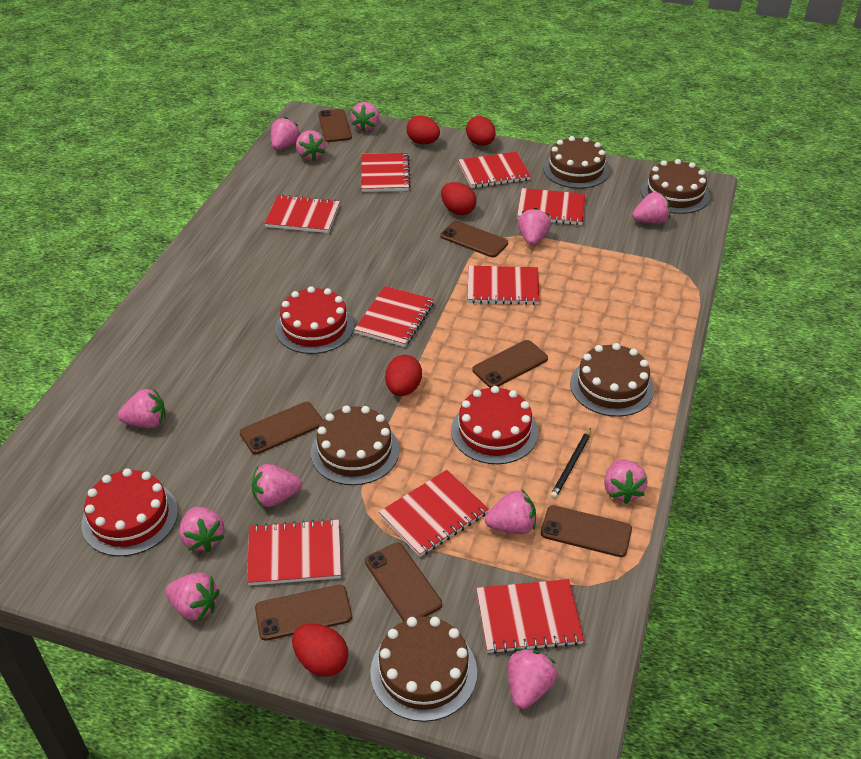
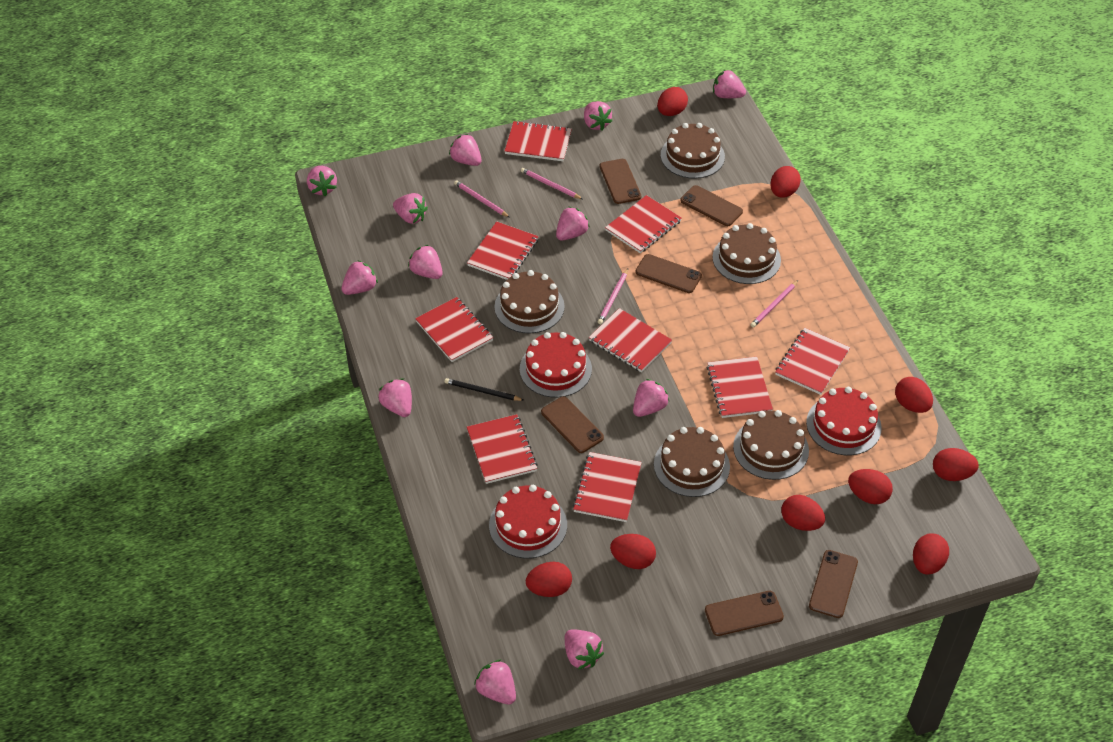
brown phone: [240,402,323,454] [255,585,352,641] [318,109,352,142] [365,543,442,621] [440,221,508,257] [472,340,548,388] [541,505,632,557] = 7 -> [541,396,604,453] [600,159,641,204] [635,254,702,293] [680,185,743,226] [705,591,784,636] [809,550,858,618] = 6
pink pencil: none = 0 -> [454,180,510,217] [521,168,582,199] [598,268,628,324] [751,281,798,327] = 4
red egg: [292,623,348,677] [385,355,422,396] [406,116,440,144] [441,182,476,215] [466,116,496,146] = 5 -> [526,562,572,597] [610,534,656,569] [657,87,688,116] [771,166,801,198] [781,495,825,531] [848,469,893,504] [895,377,933,413] [913,533,949,575] [933,448,979,481] = 9

